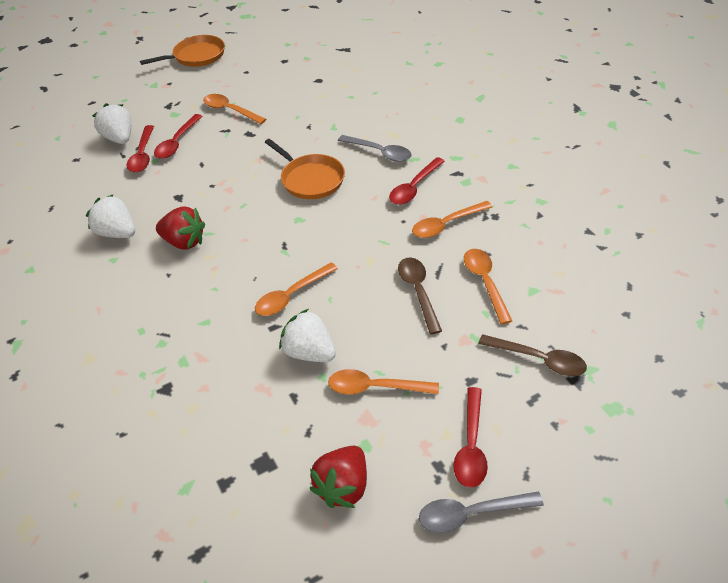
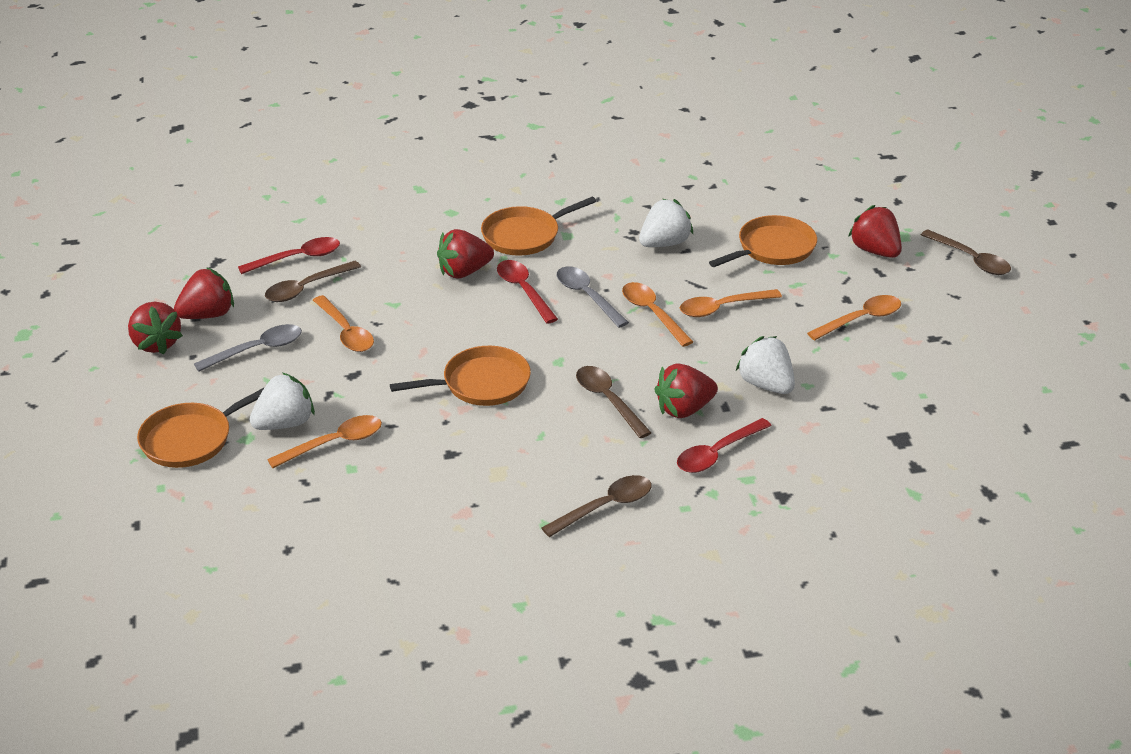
brown spoon: [398,258,442,334] [478,334,587,376] = 2 -> [265,261,361,302] [542,475,652,537] [576,366,651,438] [921,230,1011,275] = 4
orange pan: [140,35,225,67] [265,139,345,199] = 2 -> [137,387,265,468] [390,346,531,406] [481,197,596,256] [709,215,817,267] = 4
red spoon: [127,125,154,173] [154,114,203,159] [389,157,445,205] [453,387,488,488] = 4 -> [238,237,340,274] [497,260,558,324] [677,418,771,473] = 3
red strawberry: [156,206,205,250] [309,446,367,508] = 2 -> [128,302,183,355] [174,267,234,319] [437,229,494,279] [654,363,718,418] [848,205,902,258] = 5

